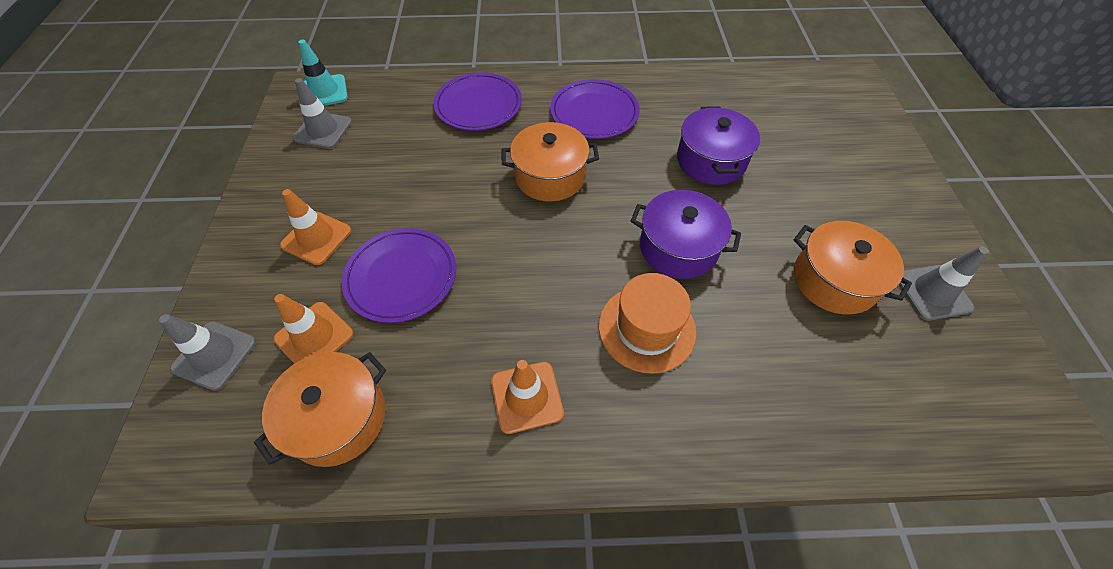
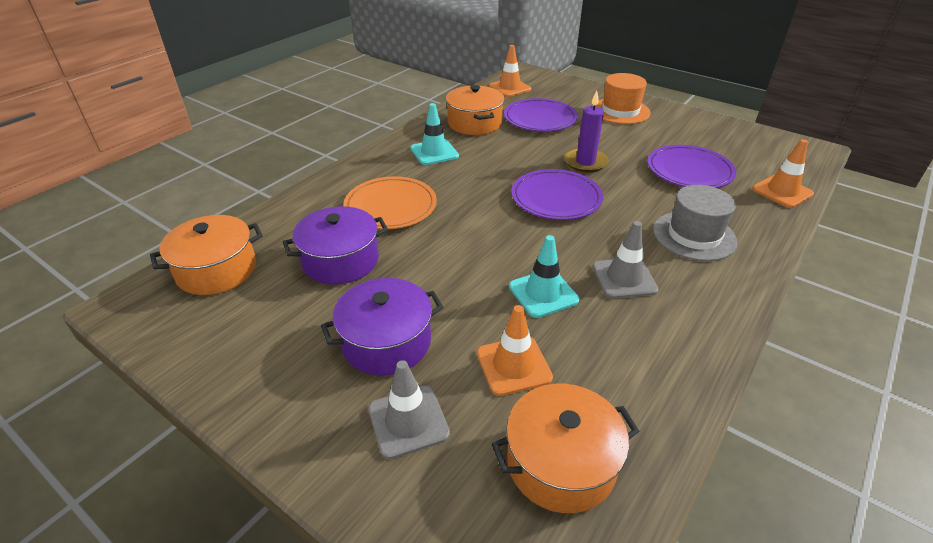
grey hat: none = 0 -> [653,185,737,261] = 1
grey traffic cone: [159,314,256,391] [293,78,352,149] [899,246,989,321] = 3 -> [368,360,450,459] [592,221,658,299] = 2
orange plate: none = 0 -> [343,176,437,229] = 1
purple candle: none = 0 -> [564,91,609,173] = 1
turquoise traffic cone: [298,39,348,106] = 1 -> [410,103,459,165] [509,235,579,318] = 2

